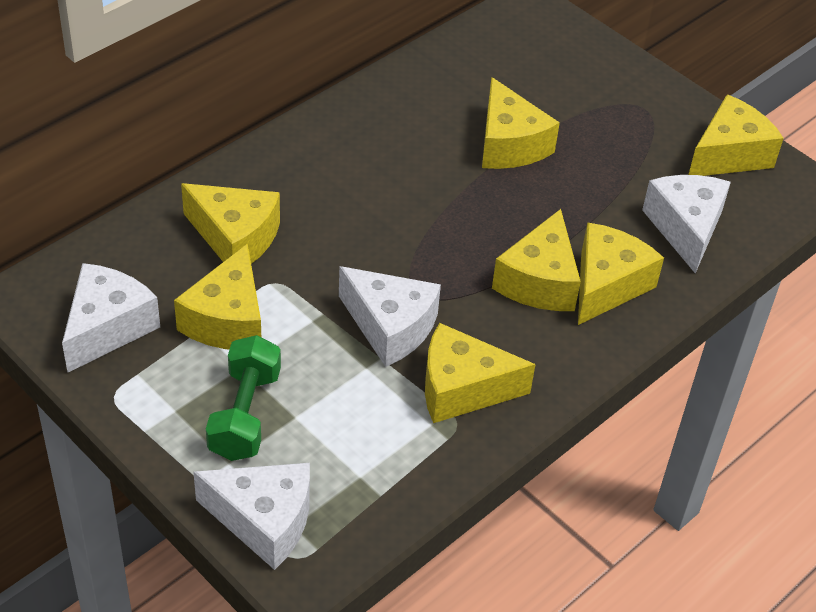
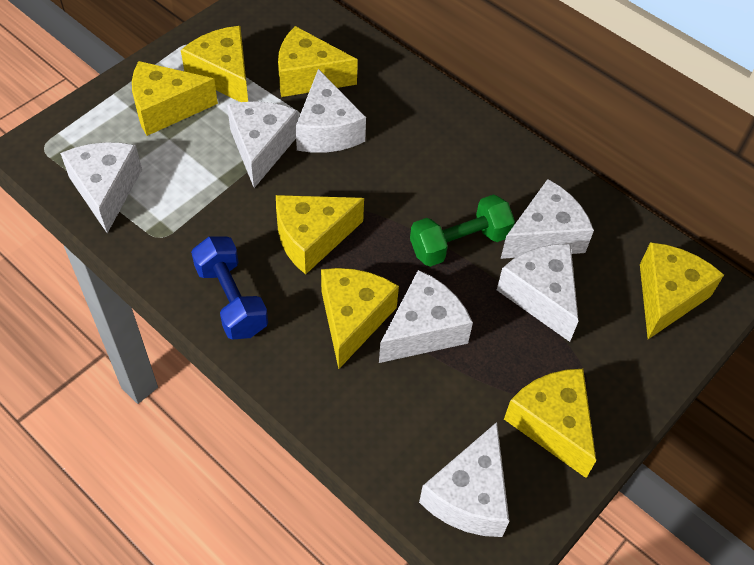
blue dumbbell: none = 0 -> [191,236,268,339] = 1
white cheese: [62,263,160,373] [193,463,310,570] [339,266,441,367] [642,175,731,274] = 4 -> [60,142,142,233] [227,101,298,188] [296,69,366,153] [379,270,473,363] [419,422,509,537] [497,244,578,342] [501,179,594,259] = 7

